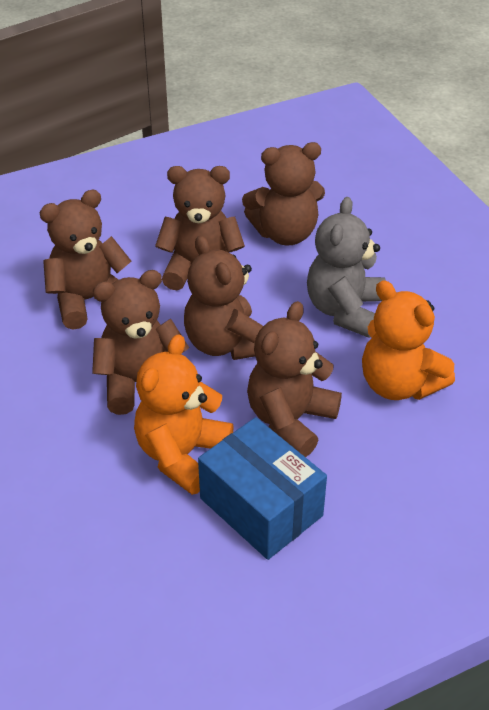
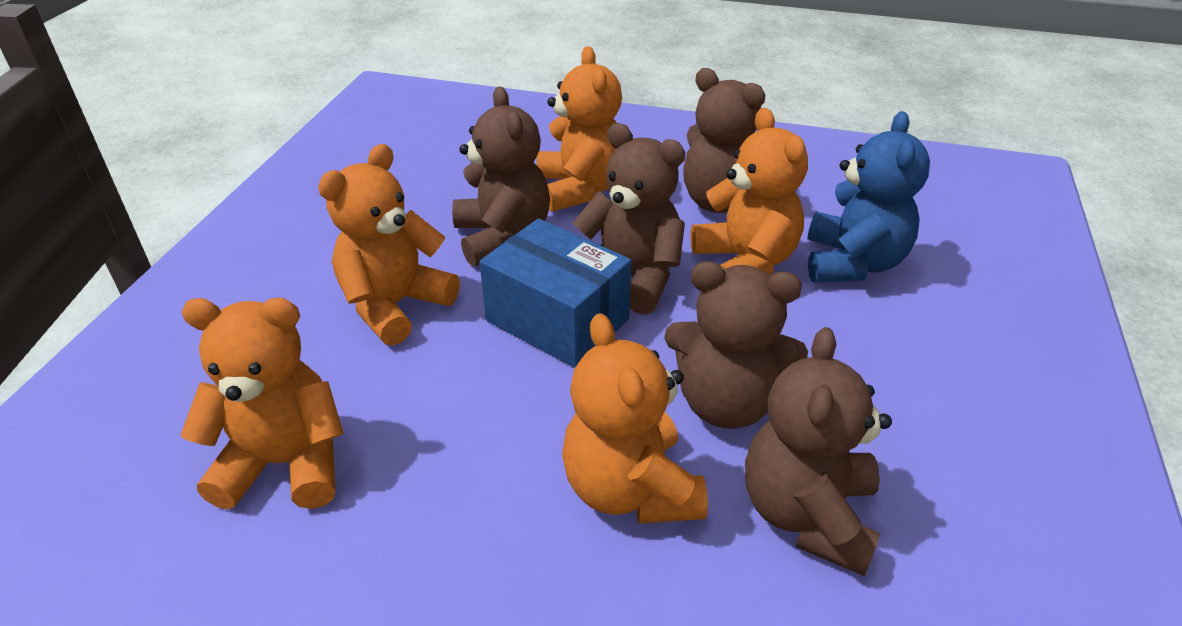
blue teddy bear: none = 0 -> [807,111,930,283] = 1
brown teddy bear: [39,190,131,330] [92,270,189,415] [155,166,245,290] [184,235,263,360] [242,142,325,245] [247,301,342,457] = 6 -> [452,86,550,266] [573,123,685,315] [664,261,808,429] [683,68,765,213] [745,327,892,576] = 5
grey teddy bear: [307,197,386,338] = 1 -> none = 0
orange teddy bear: [134,334,234,495] [362,280,455,400] = 2 -> [180,298,344,510] [318,144,460,345] [536,46,622,212] [562,313,708,524] [690,108,808,276] = 5

